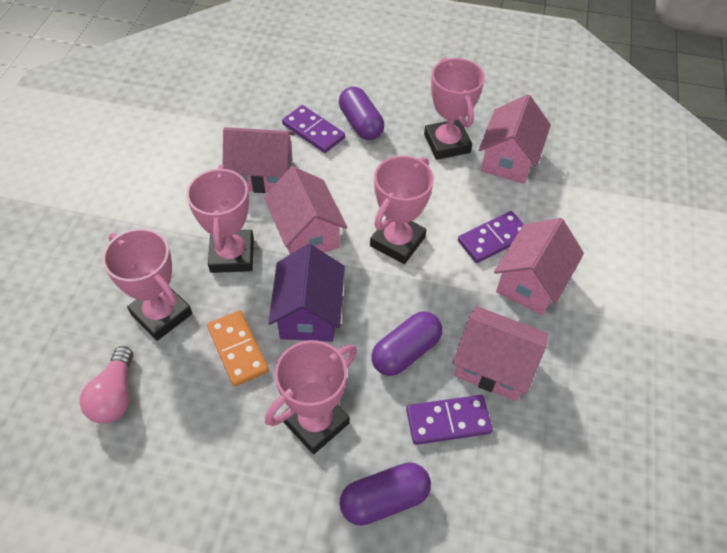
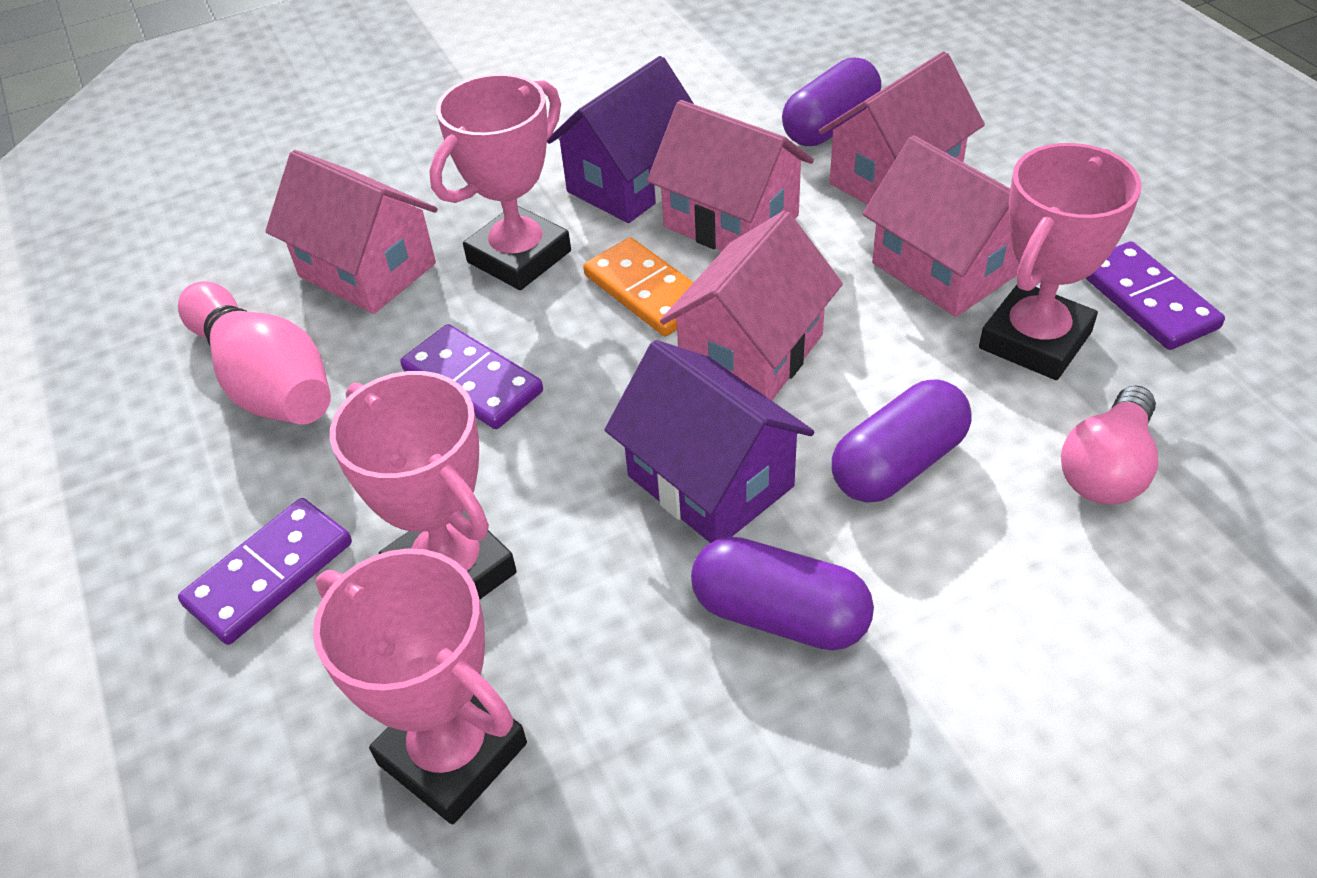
pink bowling pin: none = 0 -> [178,281,331,425] = 1
pink trophy: [102,228,192,341] [186,165,254,273] [265,340,357,454] [370,156,434,264] [424,57,485,160] = 5 -> [313,548,527,824] [330,371,517,599] [429,73,571,290] [979,143,1142,380] = 4
purple house: [268,244,345,342] = 1 -> [547,56,694,223] [605,340,814,543] = 2

